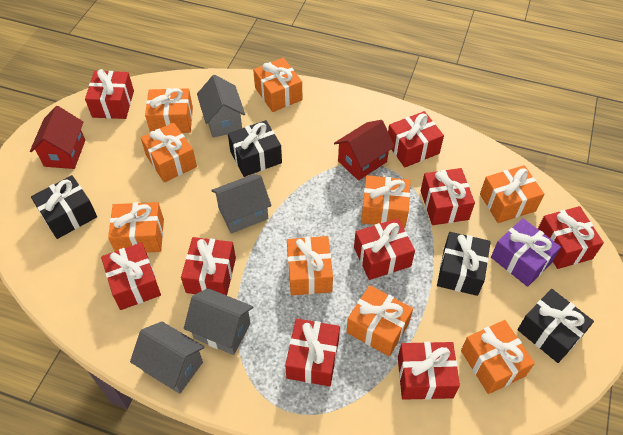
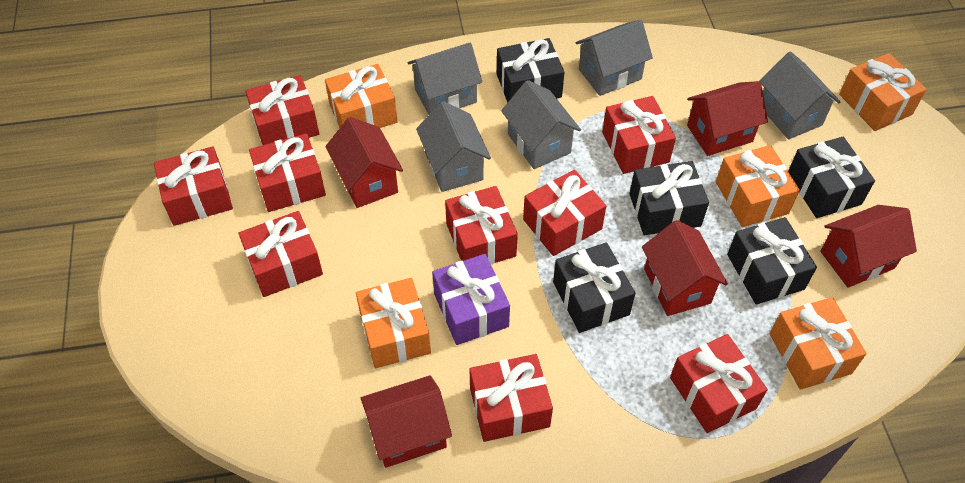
black gift: [31,175,97,239] [228,120,282,177] [437,232,491,296] [517,289,594,363] = 4 -> [497,38,564,103] [553,242,636,333] [629,161,709,235] [727,217,817,305] [788,137,875,218] = 5
grey house: [130,322,205,394] [184,288,253,355] [197,75,245,138] [211,174,271,233] = 4 -> [408,43,482,115] [416,101,491,192] [501,80,581,169] [576,20,653,96] [759,52,841,139] = 5
orange gift: [108,202,164,253] [141,123,197,183] [145,88,193,133] [253,58,302,112] [287,236,333,295] [346,285,413,356] [361,175,411,228] [461,320,535,394] [480,165,544,223] = 9 -> [325,64,397,128] [356,278,431,368] [716,145,800,227] [770,297,867,390] [839,53,927,131] = 5
red house: [30,106,85,169] [334,120,395,181] = 2 -> [325,117,403,208] [361,375,452,468] [642,220,728,316] [687,81,768,156] [820,205,917,288] = 5

